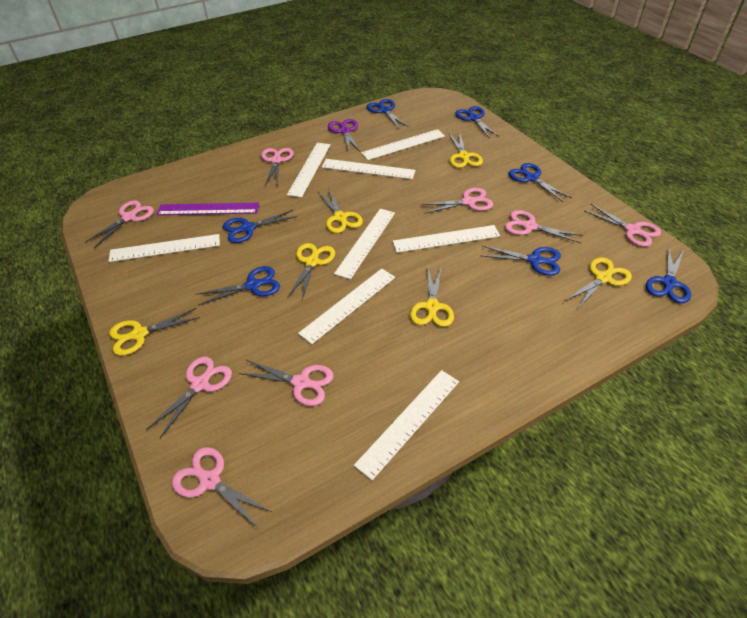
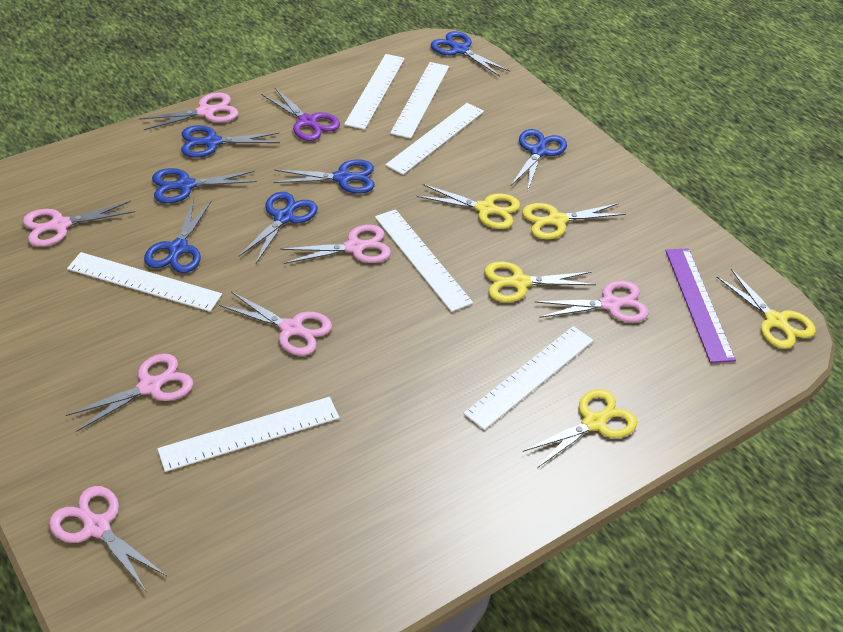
pink scissors: [85,200,154,248] [146,357,232,438] [172,447,272,529] [239,360,334,406] [261,148,294,186] [421,188,493,213] [505,210,583,243] [584,204,661,247] = 8 -> [23,201,135,247] [49,486,167,591] [66,354,193,432] [139,93,238,130] [219,292,332,356] [280,225,391,264] [535,281,649,322] = 7
white ruler: [108,234,220,262] [287,143,331,198] [298,269,395,344] [322,159,416,179] [334,209,395,279] [354,370,459,480] [361,129,445,160] [393,225,500,253] = 8 -> [67,252,222,312] [157,397,340,472] [344,54,405,130] [375,209,473,312] [385,103,484,175] [390,62,449,139] [463,326,594,430] = 7
yellow scissors: [109,308,200,356] [287,243,335,299] [317,189,363,233] [410,265,454,327] [449,131,483,168] [565,257,632,310] = 6 -> [416,184,520,229] [484,261,596,302] [522,203,626,239] [523,389,637,468] [716,269,816,349] = 5

